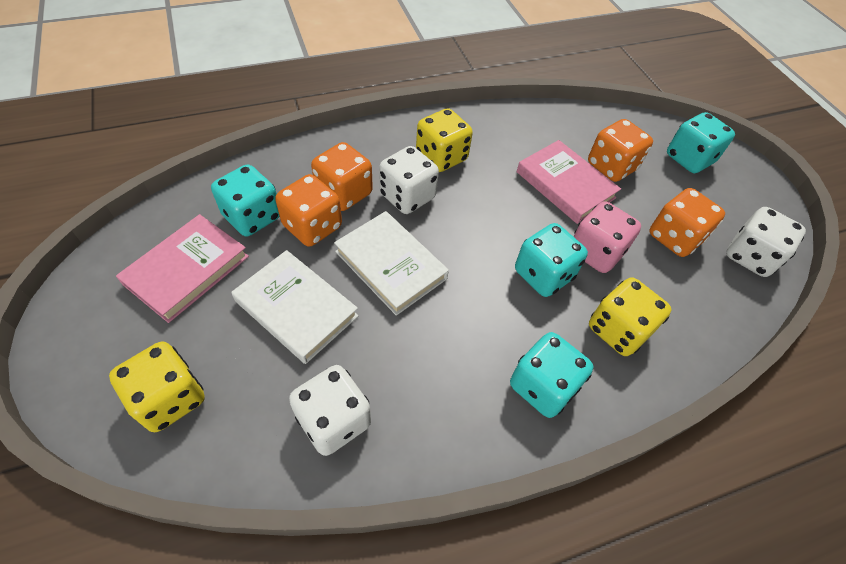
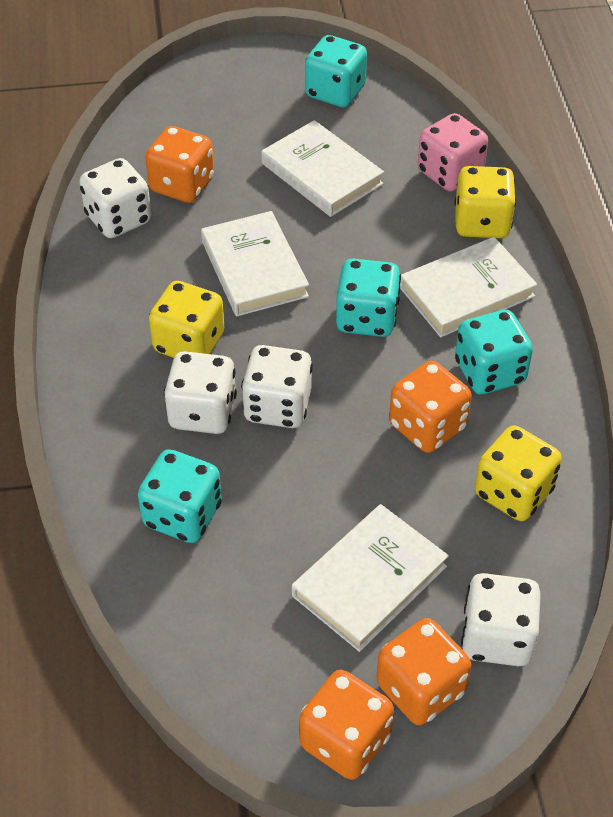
pink book: [116,214,249,323] [516,140,621,224] = 2 -> none = 0
white book: [231,250,358,364] [334,211,449,316] = 2 -> [201,211,309,316] [261,120,384,217] [292,504,449,652] [400,237,537,337] = 4
white dice: [289,365,371,456] [379,146,439,214] [726,207,806,277] = 3 -> [79,158,152,238] [164,351,237,434] [241,345,313,428] [461,573,541,667] = 4

